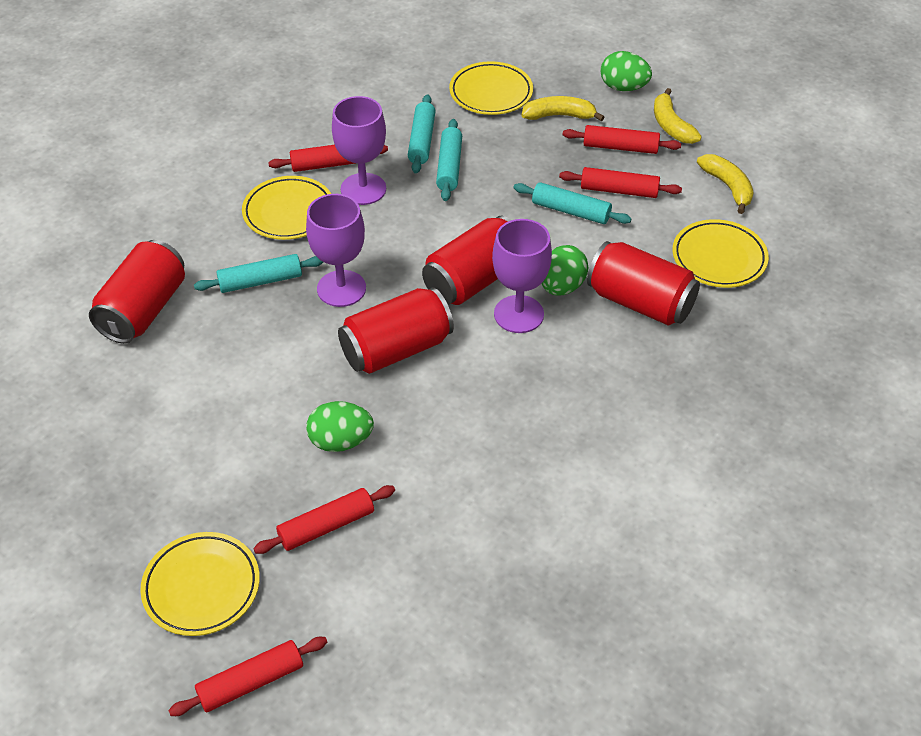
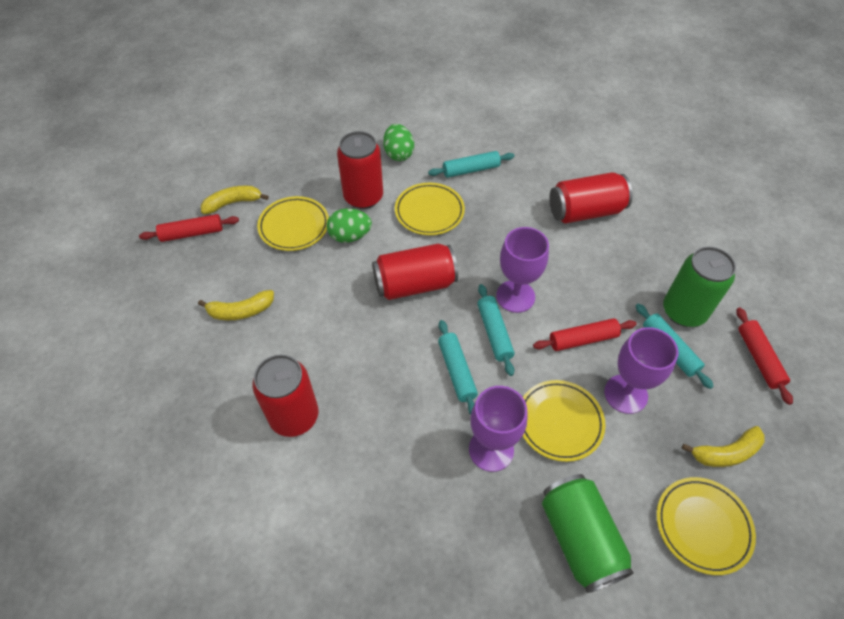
green can: none = 0 -> [542,474,634,593] [663,247,736,327] = 2
green egg: [306,401,374,452] [541,245,588,296] [600,51,652,91] = 3 -> [326,208,372,243] [383,124,414,161] = 2
red rolling pin: [168,637,327,716] [253,485,395,554] [268,145,388,172] [559,167,682,198] [563,125,681,154] = 5 -> [139,214,239,242] [533,318,636,351] [736,307,793,405] = 3

